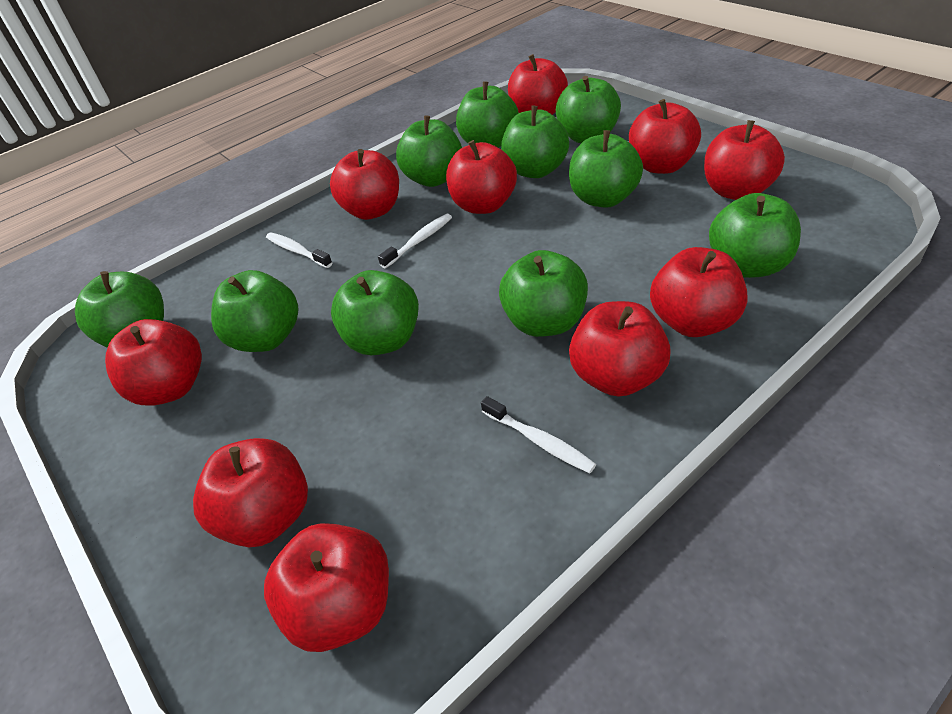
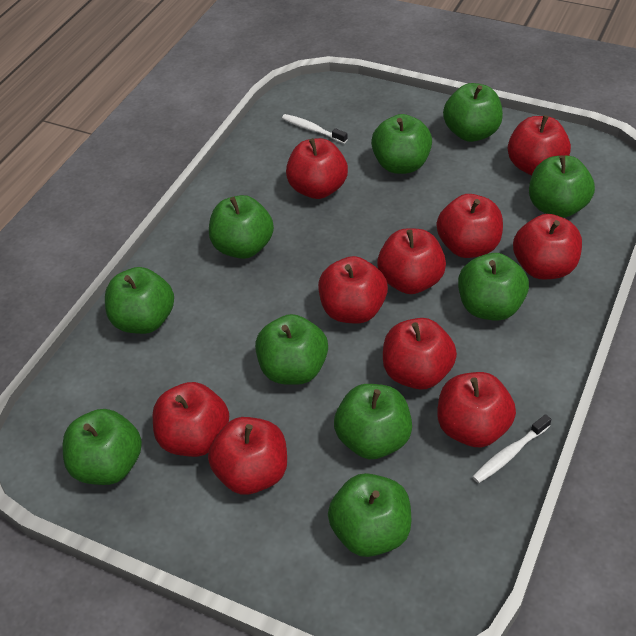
white toothbrush: [266,232,333,268] [378,214,452,268] [481,396,596,473] = 3 -> [282,114,348,144] [472,414,551,483] = 2

